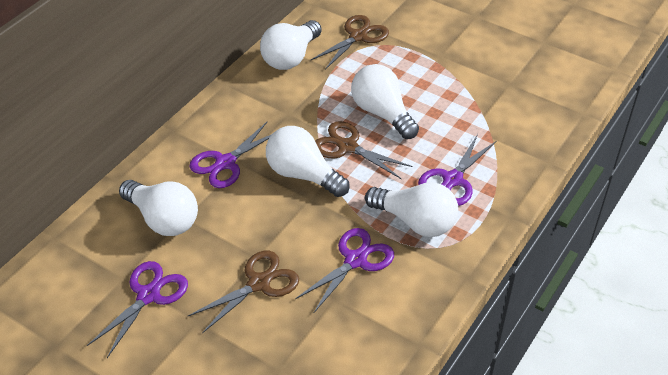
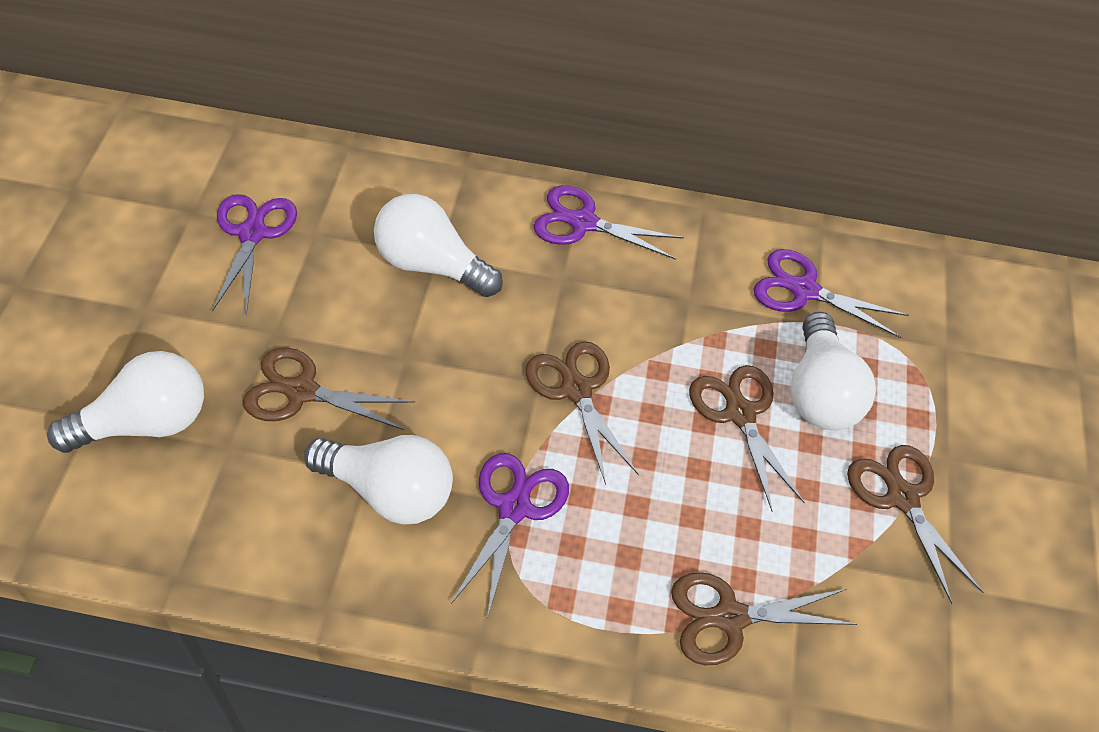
brown scissors: [188,251,299,333] [310,15,389,70] [315,121,413,179] = 3 -> [243,347,415,430] [525,341,639,485] [671,572,857,665] [689,365,805,511] [847,445,983,604] = 5
white light bulb: [119,180,198,236] [260,20,322,70] [266,126,350,197] [351,64,419,139] [365,182,458,237] = 5 -> [47,351,204,453] [304,435,453,524] [374,194,503,297] [790,312,876,430] = 4

